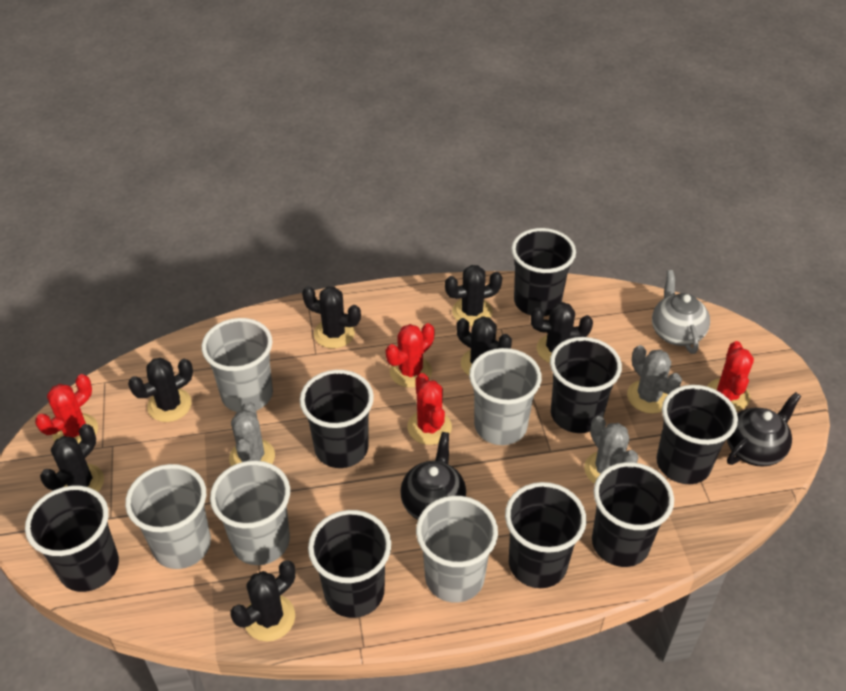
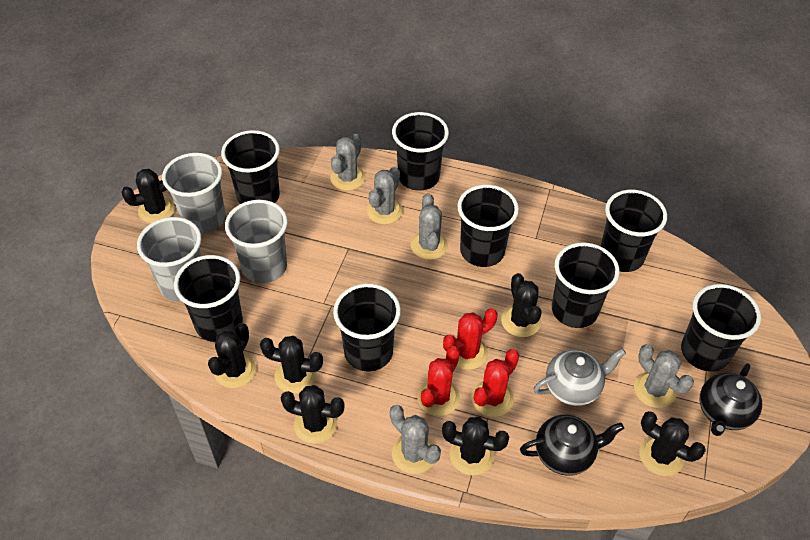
grey cactus: [229,401,275,466] [584,416,639,484] [627,345,682,414] = 3 -> [330,134,365,191] [367,166,403,224] [390,405,441,474] [411,193,448,260] [634,344,694,408] = 5
grey cup: [125,464,211,569] [202,318,273,412] [210,460,290,565] [416,496,498,603] [469,348,542,445] = 5 -> [137,217,201,302] [162,153,225,234] [225,200,288,283] = 3
red cactus: [35,374,98,444] [386,323,435,388] [407,373,452,445] [707,341,754,411] = 4 -> [417,346,460,416] [443,308,498,370] [471,349,519,417] = 3

